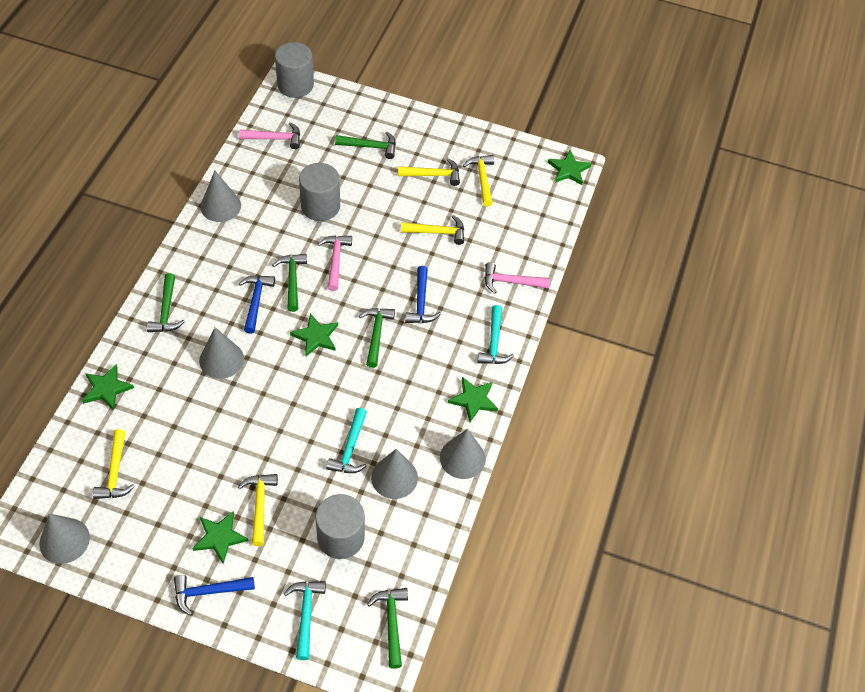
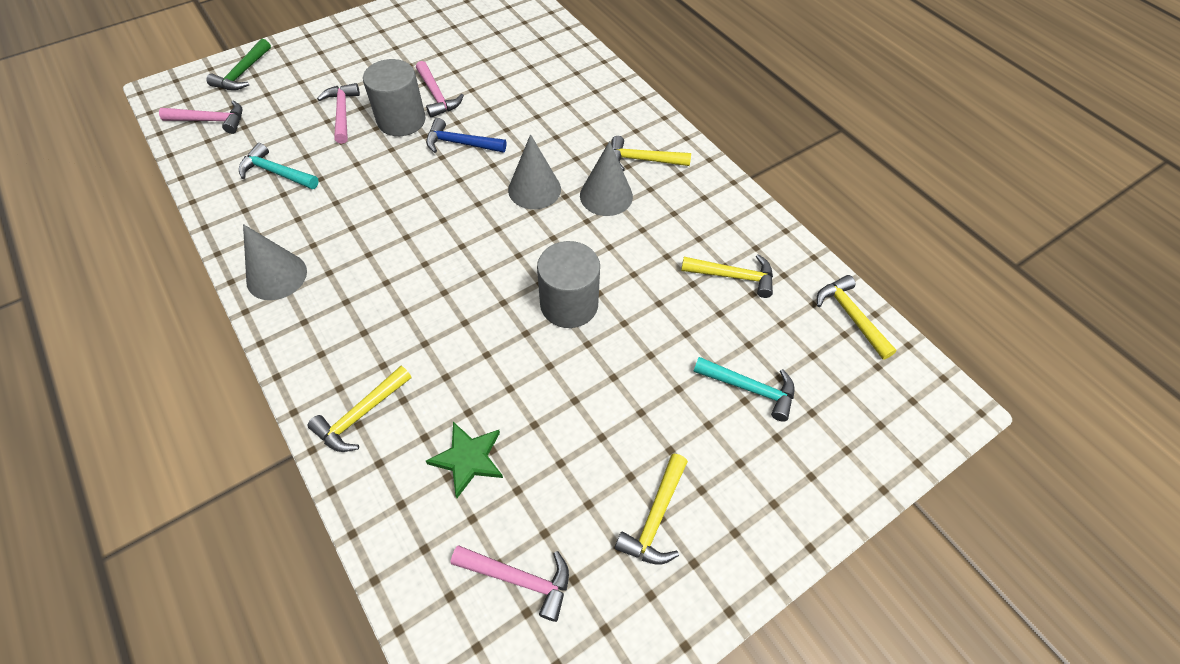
blue hammer: [174,575,255,615] [239,275,275,334] [405,266,441,323] = 3 -> [426,118,506,153] = 1
green hammer: [147,273,185,332] [272,254,307,312] [335,132,396,159] [359,308,395,368] [367,588,408,669] = 5 -> [206,39,271,90] = 1
green star: [82,364,134,411] [192,511,248,564] [290,313,338,356] [448,377,498,422] [548,150,592,185] = 5 -> [426,422,503,498] = 1
grey cone: [39,513,90,564] [199,327,244,379] [200,171,241,222] [371,449,418,499] [440,429,486,479] = 5 -> [243,224,307,300] [508,134,561,209] [580,141,633,216] = 3
grey cylinder: [275,42,314,98] [299,163,340,221] [315,494,365,559] = 3 -> [363,59,426,136] [537,241,600,328] = 2
pink hammer: [239,122,300,149] [318,235,352,291] [485,262,550,293] = 3 -> [159,100,242,134] [317,83,360,144] [416,61,464,118] [451,545,569,622] = 4
turquoise hammer: [284,581,326,660] [326,408,367,473] [477,305,514,364] = 3 -> [239,143,319,189] [693,357,795,422] = 2

